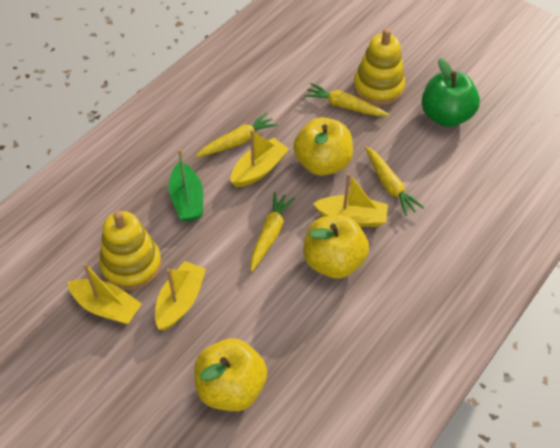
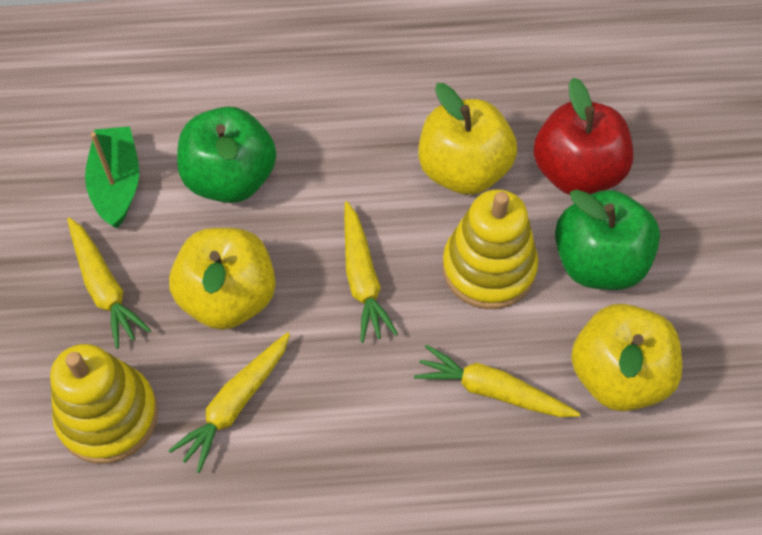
green apple: [421,58,480,127] = 1 -> [177,106,276,203] [555,189,660,290] = 2
red apple: none = 0 -> [533,78,633,195] = 1
yellow boat: [68,263,142,324] [155,261,206,331] [231,129,289,187] [313,173,388,227] = 4 -> none = 0

